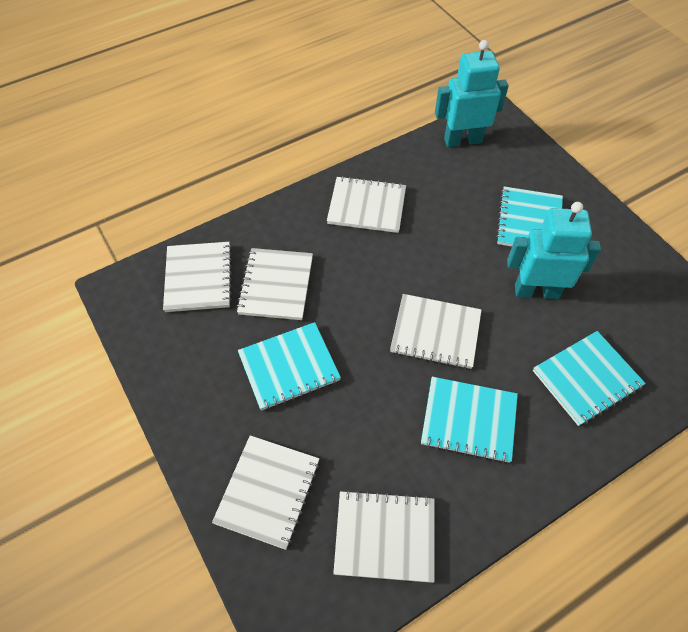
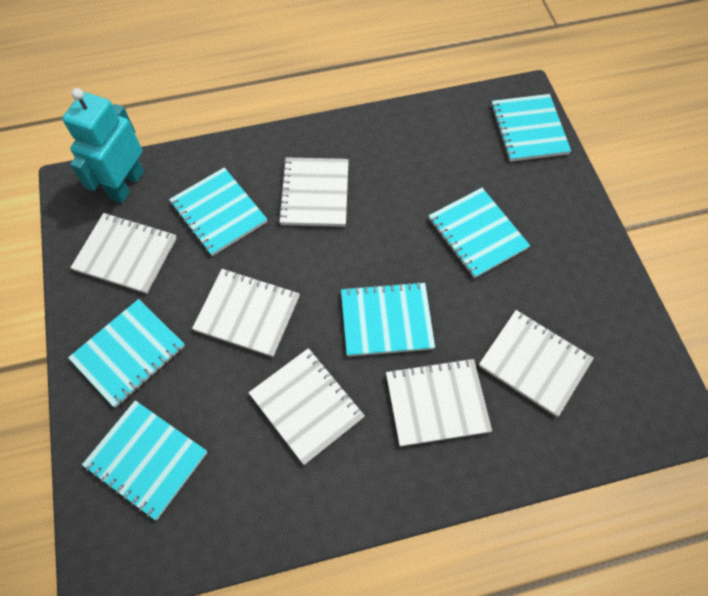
turquoise notebook: [238,322,341,411] [421,377,518,463] [496,187,563,247] [533,331,646,426] = 4 -> [68,299,185,408] [82,400,207,520] [169,167,267,256] [341,282,435,356] [429,188,530,278] [491,94,571,162] = 6
turquoise robot: [435,40,509,147] [507,202,601,299] = 2 -> [62,88,144,203] = 1

